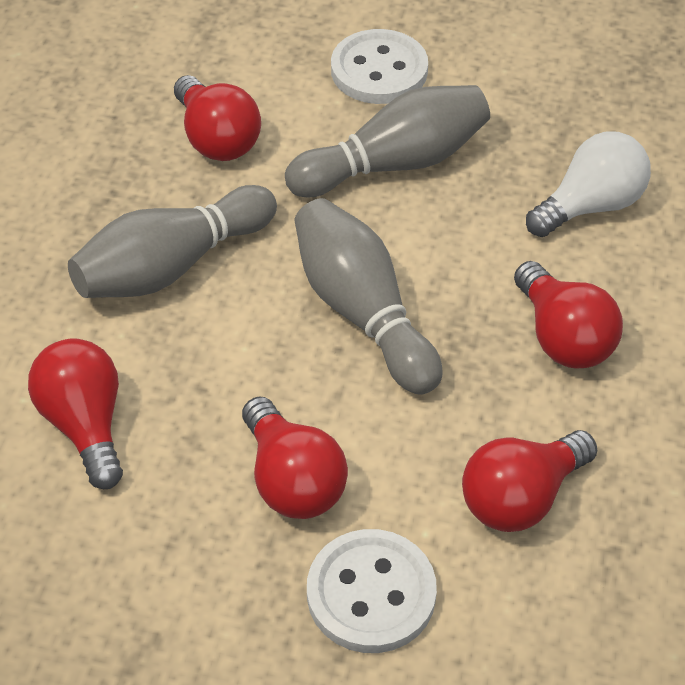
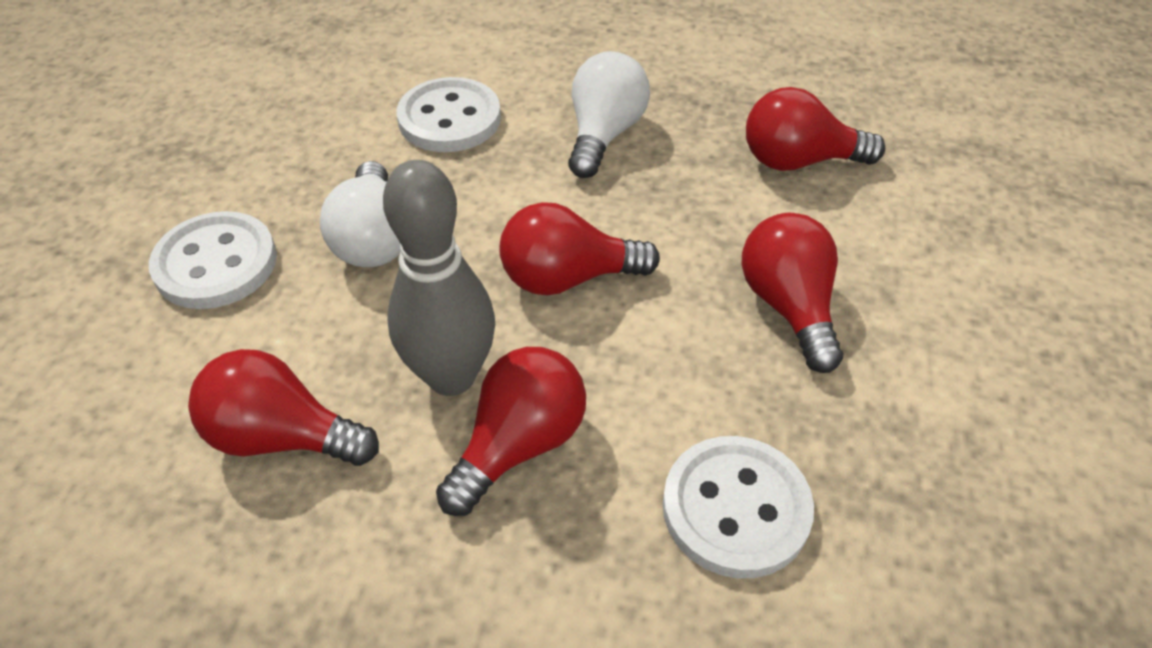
grey bowling pin: [68,185,277,298] [285,85,490,198] [294,198,442,394] = 3 -> [383,160,495,396] = 1
white button: [307,529,437,653] [331,29,428,104] = 2 -> [149,211,277,309] [397,77,501,152] [663,436,814,579] = 3
white light bulb: [526,132,651,237] = 1 -> [320,161,401,267] [568,51,650,178] = 2

